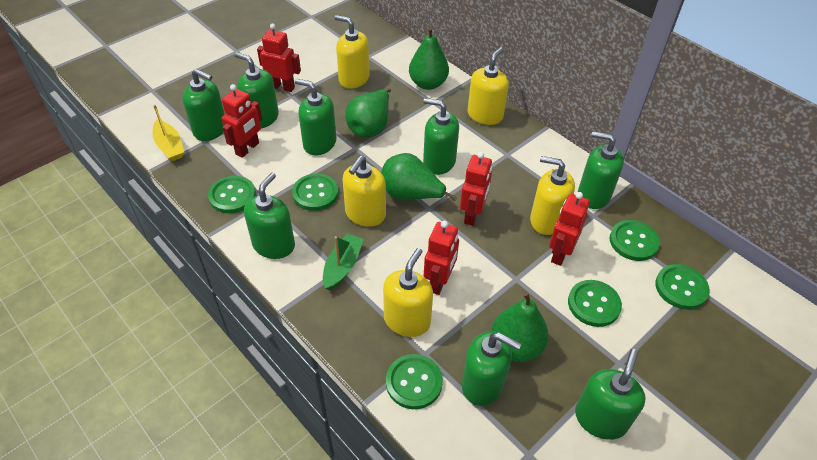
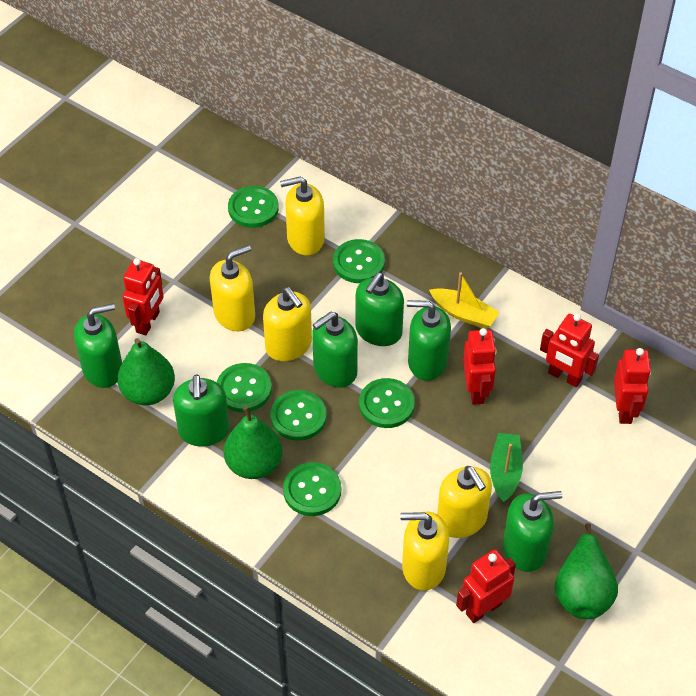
green pear: [345,88,391,137] [381,153,457,201] [409,27,449,90] [491,292,549,362] = 4 -> [117,338,175,405] [223,406,283,479] [554,523,618,619] = 3
green soap dispenser: [182,69,225,141] [235,52,279,128] [244,173,295,259] [295,79,336,155] [423,98,459,175] [462,331,521,406] [575,349,646,440] [578,131,624,209] = 8 -> [74,303,122,388] [173,374,230,446] [312,312,358,387] [355,273,404,346] [407,300,451,381] [503,491,562,572] = 6

